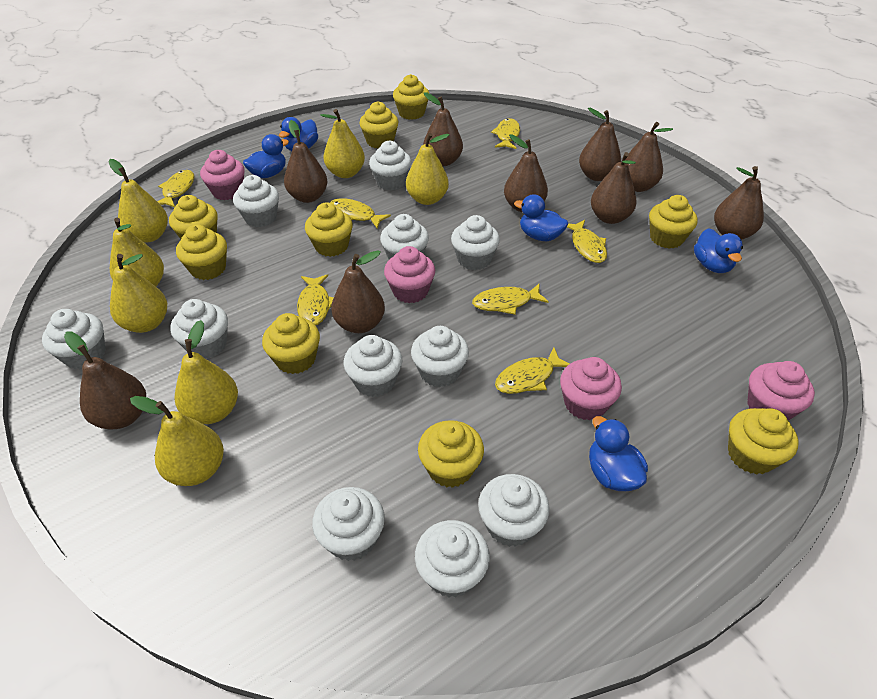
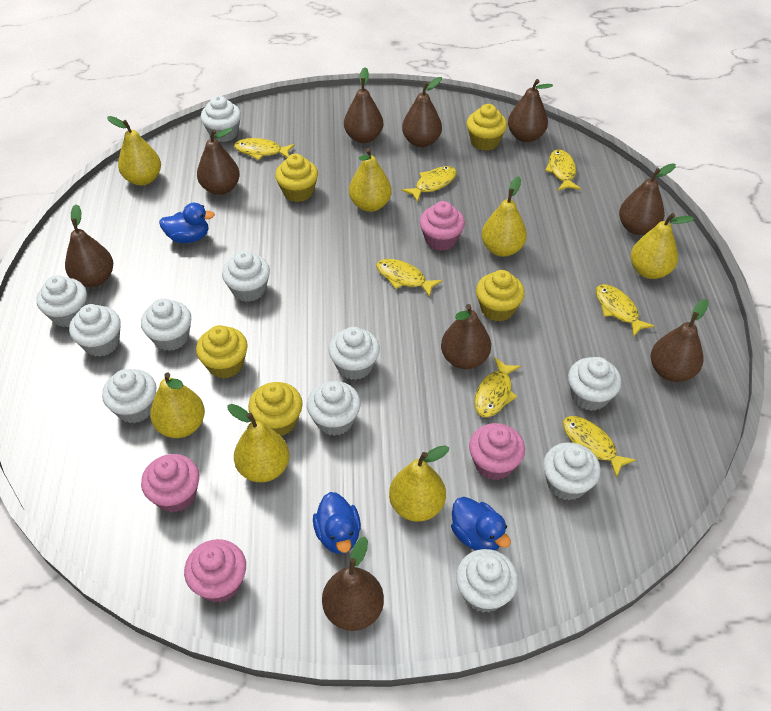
blue duck: [243,134,289,178] [279,117,318,151] [514,194,568,241] [589,416,648,491] [694,228,743,273] = 5 -> [159,203,215,243] [313,492,361,554] [451,497,511,551] = 3
yellow cupcake: [169,195,217,239] [176,224,227,280] [262,313,320,374] [305,202,353,257] [359,101,398,149] [393,74,429,120] [418,420,484,488] [649,195,698,249] [728,408,799,474] = 9 -> [196,325,248,379] [248,382,303,436] [275,154,318,202] [467,104,507,151] [476,270,525,322] = 5

